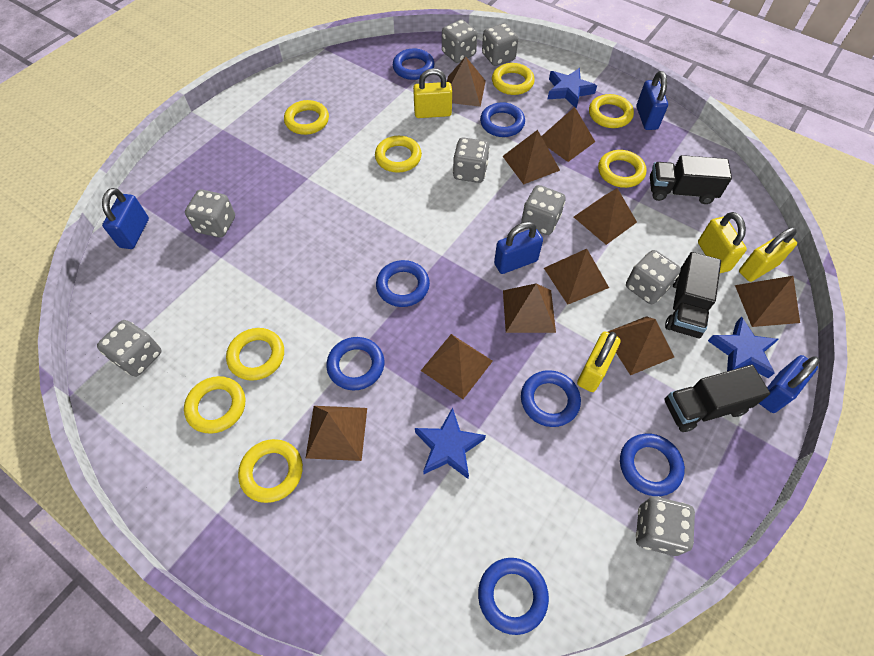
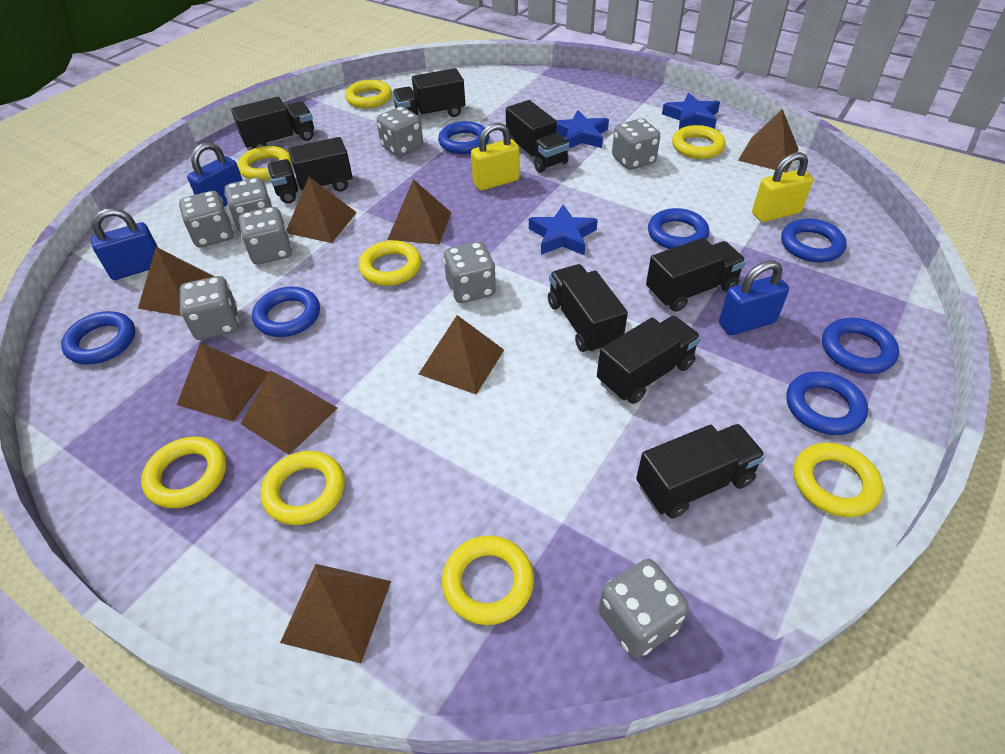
black truck: [650,155,732,204] [664,365,770,432] [665,252,721,339] = 3 -> [231,97,314,150] [267,137,353,203] [392,68,465,117] [506,100,569,173] [548,264,628,354] [597,316,701,404] [636,424,766,518] [646,238,746,312] = 8
blue padlock: [102,188,149,249] [494,222,543,274] [636,71,668,130] [759,355,820,413] = 4 -> [91,208,158,280] [187,142,243,207] [719,260,789,335] = 3
brown pyramid: [306,406,367,461] [421,334,493,399] [447,56,486,107] [503,130,560,185] [503,283,556,333] [541,107,595,162] [544,249,609,305] [574,188,637,245] [608,316,674,375] [735,276,800,327] = 10 -> [138,247,215,316] [177,343,269,422] [241,371,337,455] [280,564,391,663] [287,177,357,243] [387,179,451,245] [419,315,504,394] [738,109,798,173] = 8
yellow padlock: [413,68,452,118] [577,332,621,392] [698,212,747,273] [739,227,797,282] = 4 -> [471,123,520,191] [752,152,813,222] = 2

